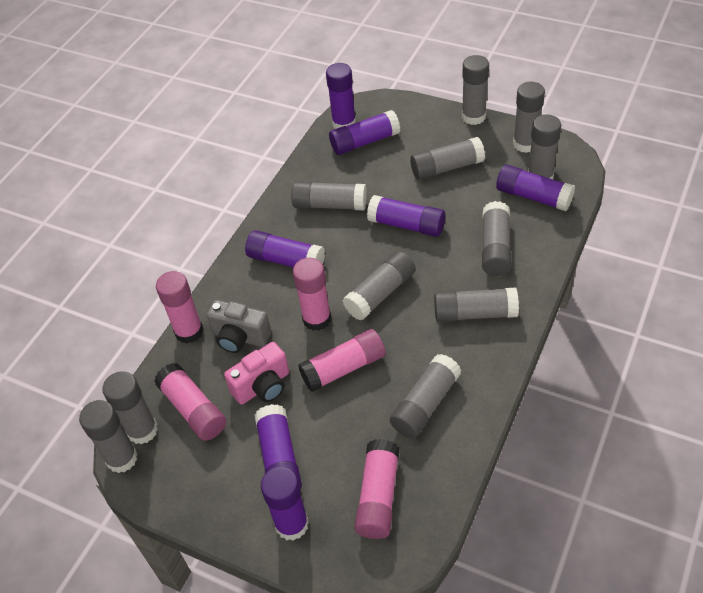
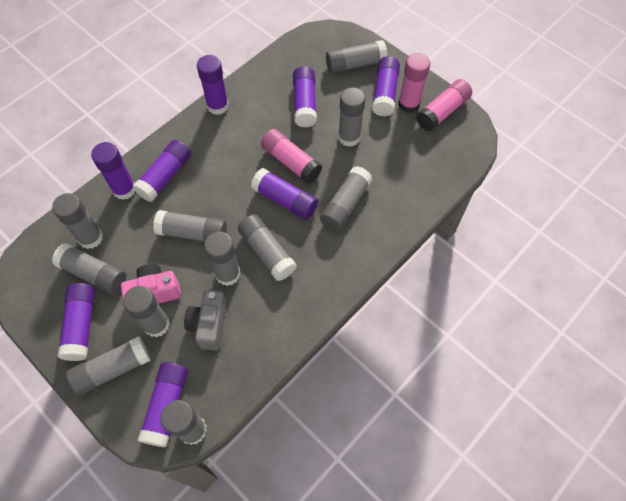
pink glue stick: [154,363,226,441] [156,271,203,344] [293,258,331,331] [298,329,386,392] [355,439,400,539] = 5 -> [261,129,322,184] [398,53,430,113] [416,79,472,131] = 3
purple glue stick: [245,230,325,268] [254,404,302,489] [261,467,309,541] [326,63,356,129] [329,110,400,155] [367,195,445,237] [496,165,575,211] = 7 -> [58,283,95,361] [91,142,135,200] [133,140,191,202] [137,362,188,447] [197,55,229,115] [251,168,318,220] [293,66,317,128] [372,56,400,117] = 8

